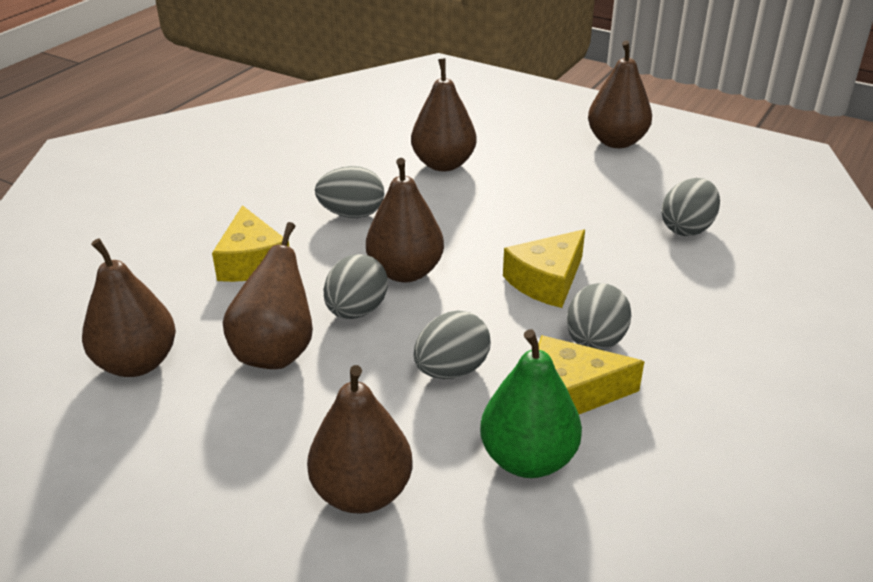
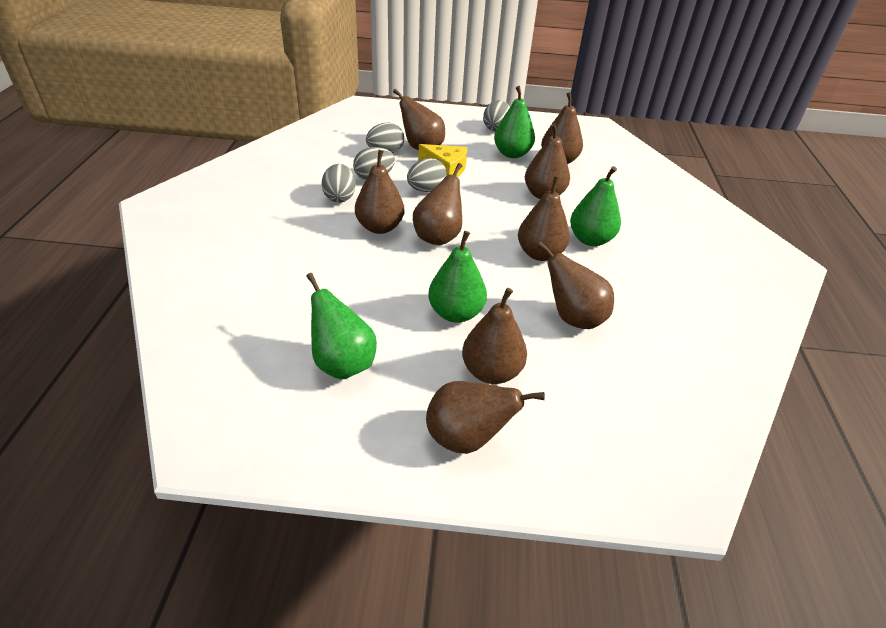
brown pear: [82,238,176,377] [223,222,313,369] [307,365,412,514] [366,158,444,282] [411,58,477,171] [588,41,652,148] = 6 -> [355,150,404,234] [393,89,445,151] [413,163,462,245] [426,381,545,454] [462,288,527,384] [518,176,570,261] [525,123,570,199] [537,242,614,329] [541,92,583,164] = 9
green pear: [480,329,582,478] = 1 -> [306,273,377,380] [428,231,487,323] [494,86,535,158] [570,166,621,246] = 4
yellow cheese: [212,205,289,282] [503,229,585,308] [538,335,645,414] = 3 -> [418,144,467,177] = 1

